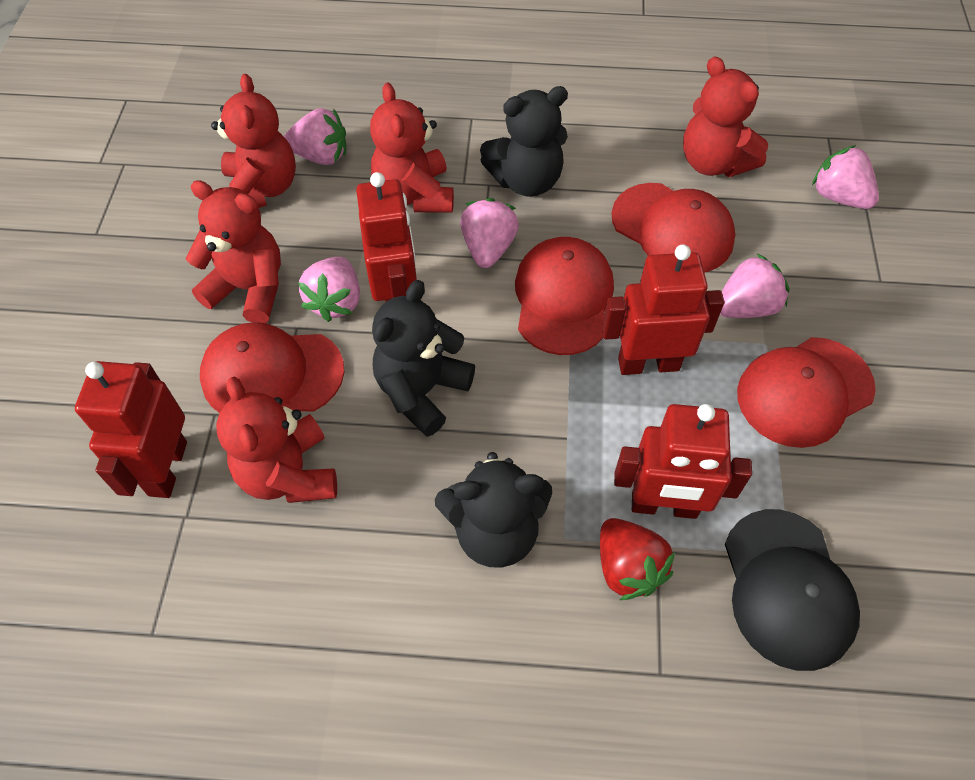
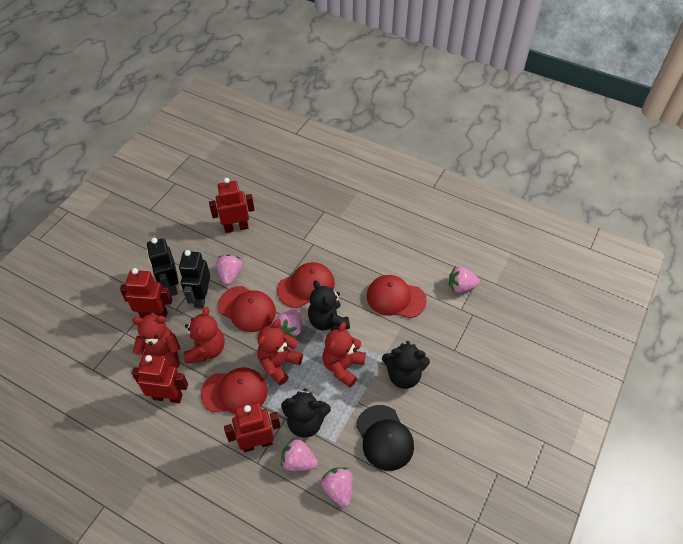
black robot: none = 0 -> [147,238,179,296] [179,250,210,308] = 2
red strawberry: [600,518,675,600] = 1 -> none = 0
red teddy bear: [186,180,281,323] [211,74,296,208] [216,377,337,503] [370,83,454,213] [683,56,768,177] = 5 -> [132,314,181,369] [184,307,225,363] [257,319,303,385] [323,322,366,388] = 4

